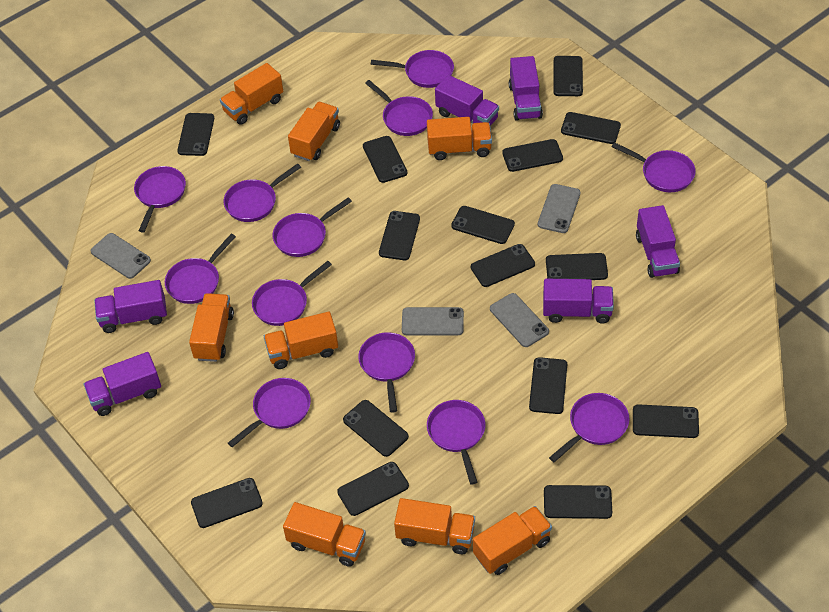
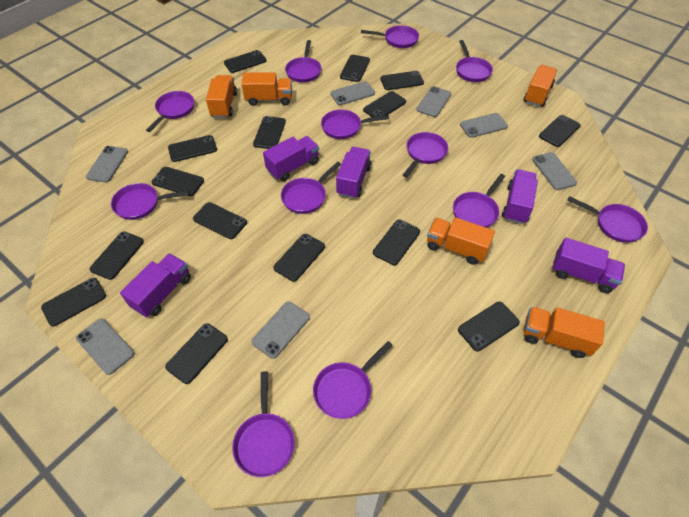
grey phone: [91,233,151,279] [402,307,464,335] [490,293,549,347] [538,184,581,233] = 4 -> [76,318,134,375] [86,146,128,182] [251,302,310,359] [330,81,375,105] [417,86,451,117] [460,113,508,138] [532,152,577,190] = 7
orange truck: [189,293,234,362] [220,63,283,125] [264,312,338,369] [283,502,366,567] [288,102,340,161] [394,498,475,554] [427,117,492,160] [473,506,552,575] = 8 -> [206,75,237,118] [241,72,292,106] [427,217,495,265] [523,65,557,107] [524,307,605,358] = 5
purple truck: [83,352,161,416] [94,280,167,333] [435,75,499,126] [509,56,543,121] [543,279,614,324] [636,205,680,278] = 6 -> [120,253,191,317] [263,136,319,181] [336,147,371,199] [502,169,538,224] [552,238,625,293] = 5

